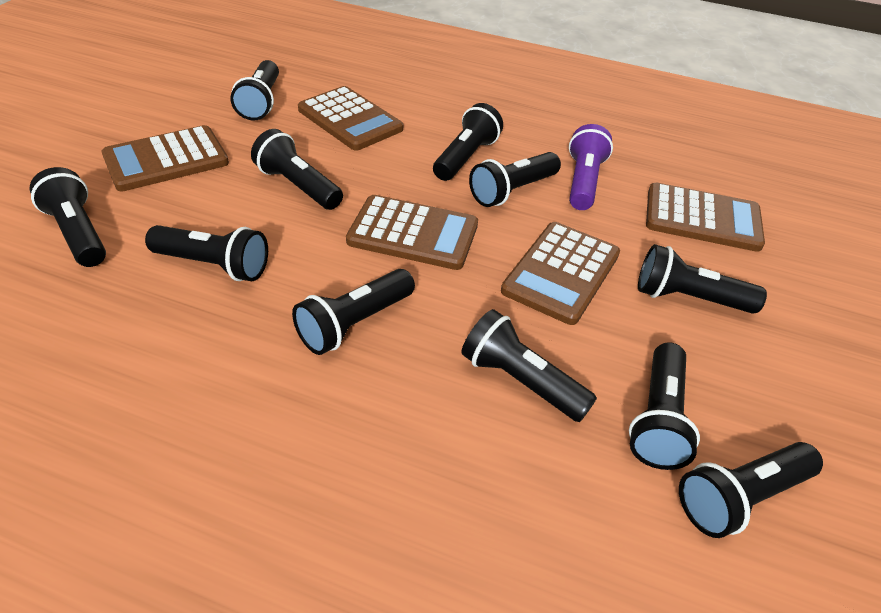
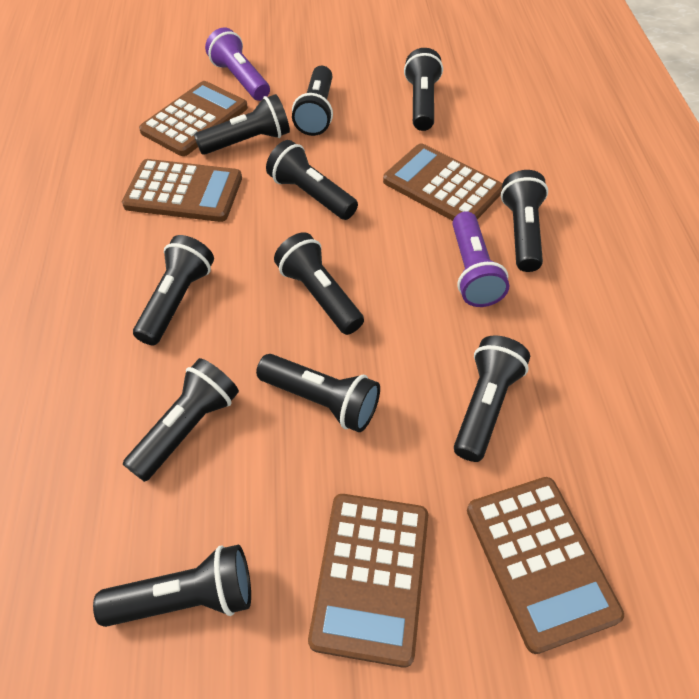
purple flashlight: [569,124,613,210] = 1 -> [205,28,270,101] [452,211,510,307] = 2

